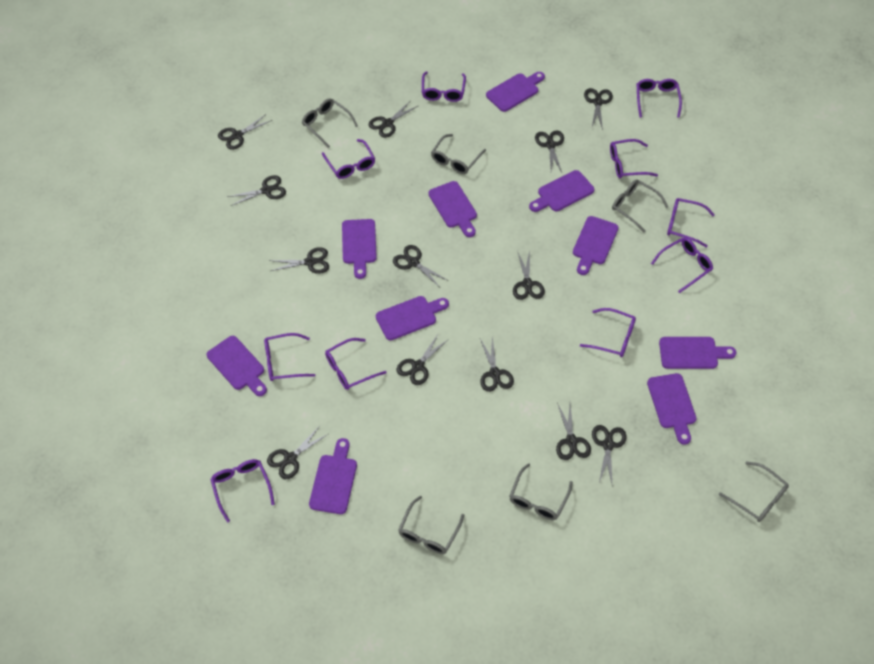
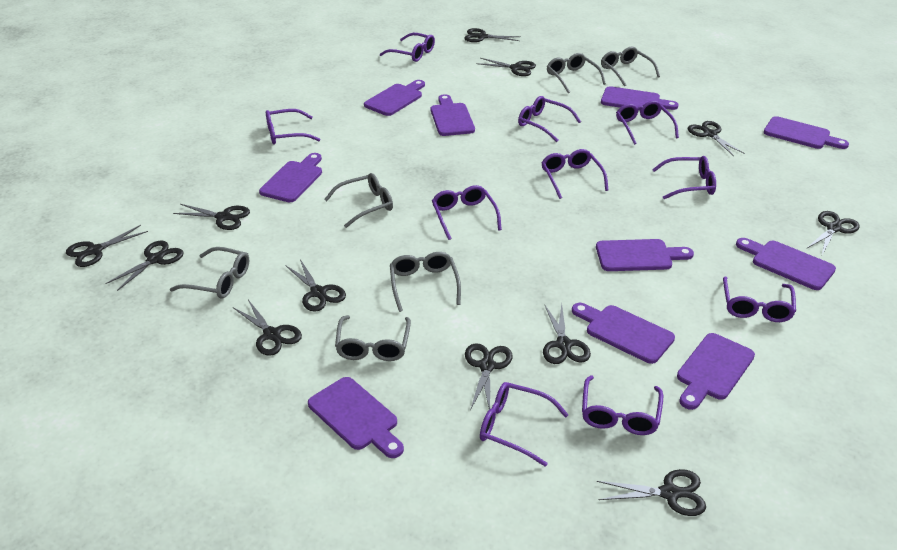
black scissors: [218,114,272,150] [227,175,286,206] [267,426,328,479] [269,247,329,274] [369,100,418,138] [393,245,449,286] [397,334,449,385] [480,337,514,392] [513,250,545,300] [535,131,564,172] [556,403,591,460] [584,88,613,130] [592,425,626,483] = 13 -> [66,225,148,267] [105,240,184,291] [173,204,250,230] [234,300,302,356] [285,259,346,312] [464,28,521,42] [465,343,513,410] [476,58,536,76] [543,304,591,364] [597,469,706,516] [688,121,745,156] [806,211,860,255] = 12

